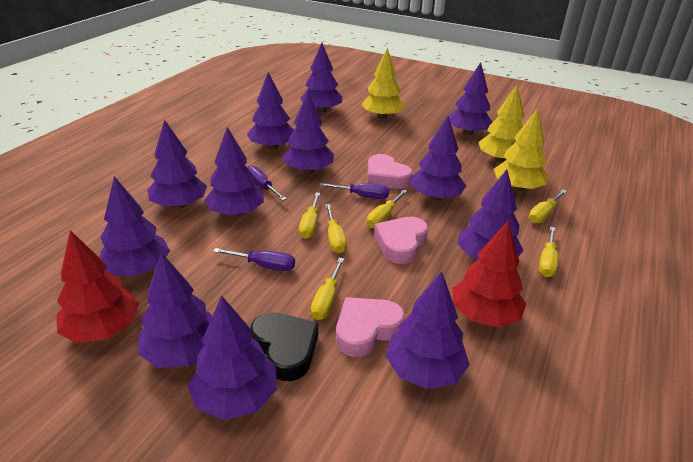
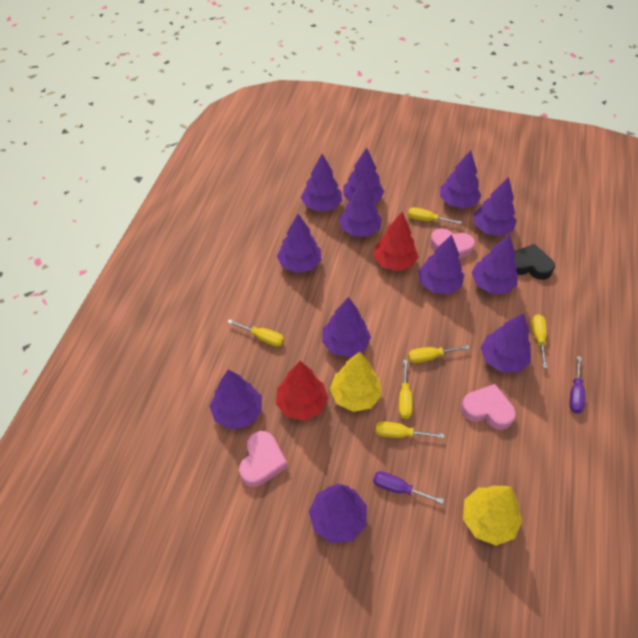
purple screwdriver: [213,248,295,271] [247,165,287,201] [320,183,389,199] = 3 -> [373,471,444,504] [570,356,585,413] = 2
yellow tree: [361,48,405,119] [479,85,524,163] [494,108,548,191] = 3 -> [330,352,382,412] [463,485,522,546] = 2

